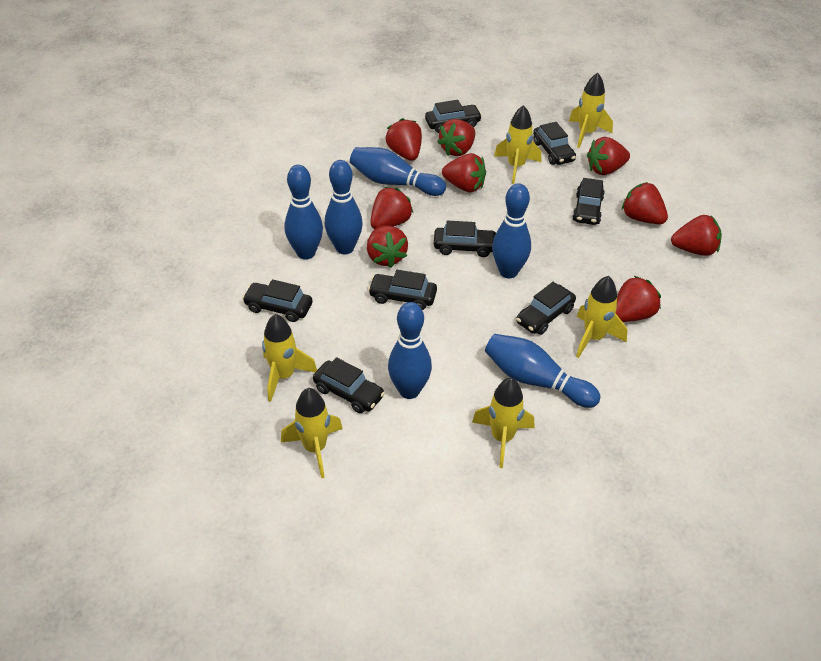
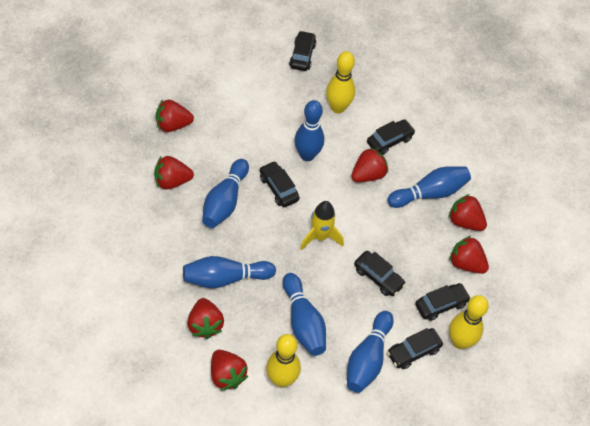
black car: [242,279,312,322] [313,357,385,413] [368,270,437,310] [425,100,482,133] [434,220,496,257] [516,282,576,335] [533,122,576,165] [572,178,605,225] = 8 -> [260,161,300,207] [289,31,316,71] [354,251,406,296] [367,119,415,155] [387,328,443,369] [415,283,471,321] = 6
red strawberry: [367,226,408,268] [370,187,413,229] [386,118,422,161] [437,119,475,156] [442,153,486,193] [587,137,630,175] [616,276,661,322] [622,182,668,224] [671,215,722,256] = 9 -> [154,156,194,190] [156,100,194,132] [187,298,224,339] [211,350,248,391] [351,147,388,182] [448,194,487,231] [449,236,489,274] = 7
yellow bowling pin: none = 0 -> [266,334,301,387] [326,51,355,113] [449,295,489,349] = 3
yellow rocket: [262,314,317,402] [281,388,343,478] [472,378,534,468] [494,105,541,184] [569,73,613,148] [576,276,627,358] = 6 -> [300,201,344,250] = 1

